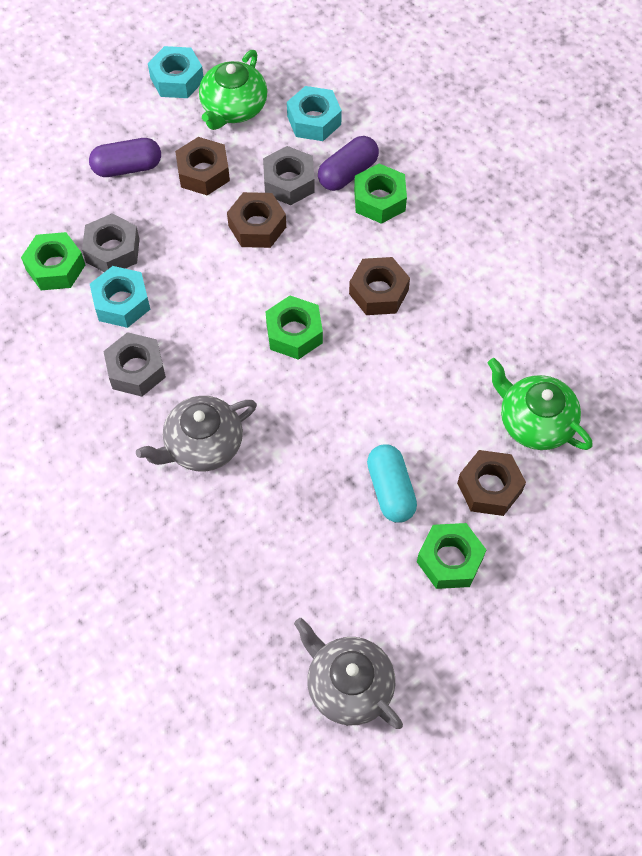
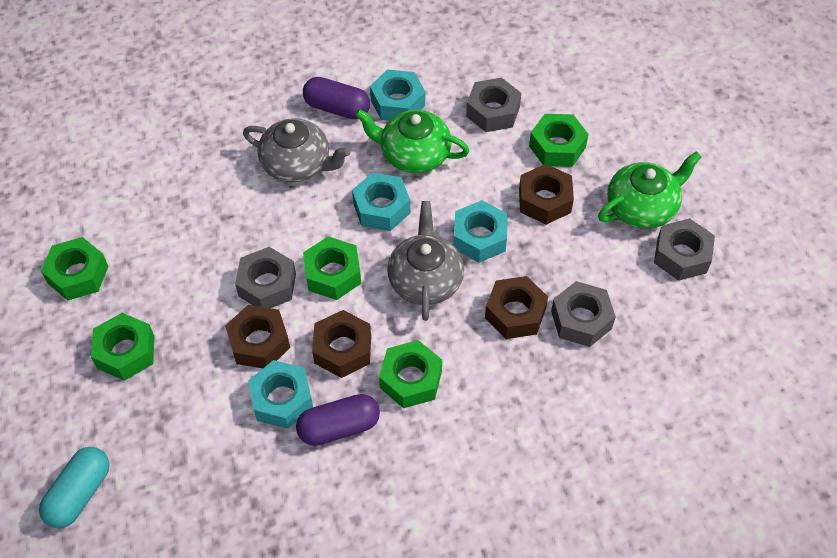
green nut: [21,232,85,290] [266,295,323,360] [354,164,407,224] [417,523,486,589] = 4 -> [41,237,108,301] [91,313,155,381] [303,236,361,300] [379,340,442,408] [529,114,589,167] = 5
grey nut: [82,213,140,272] [103,332,166,396] [263,146,315,205] = 3 -> [235,247,296,308] [466,78,521,132] [551,281,616,347] [654,218,715,281] = 4
turquoise nut: [90,266,150,328] [148,46,203,98] [287,86,342,141] = 3 -> [248,360,313,429] [352,172,410,231] [370,70,425,121] [454,200,508,263] = 4

